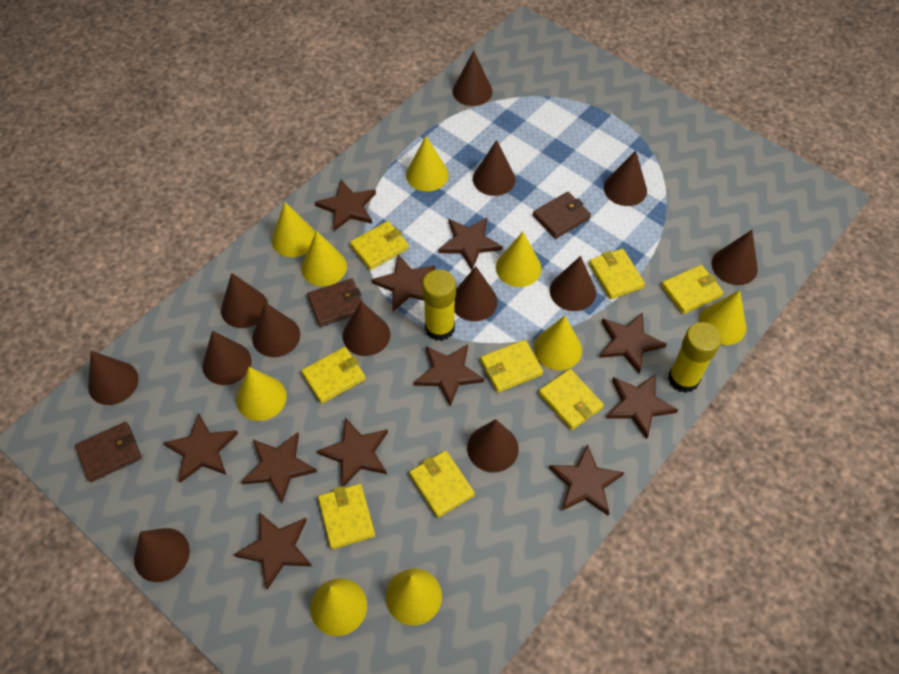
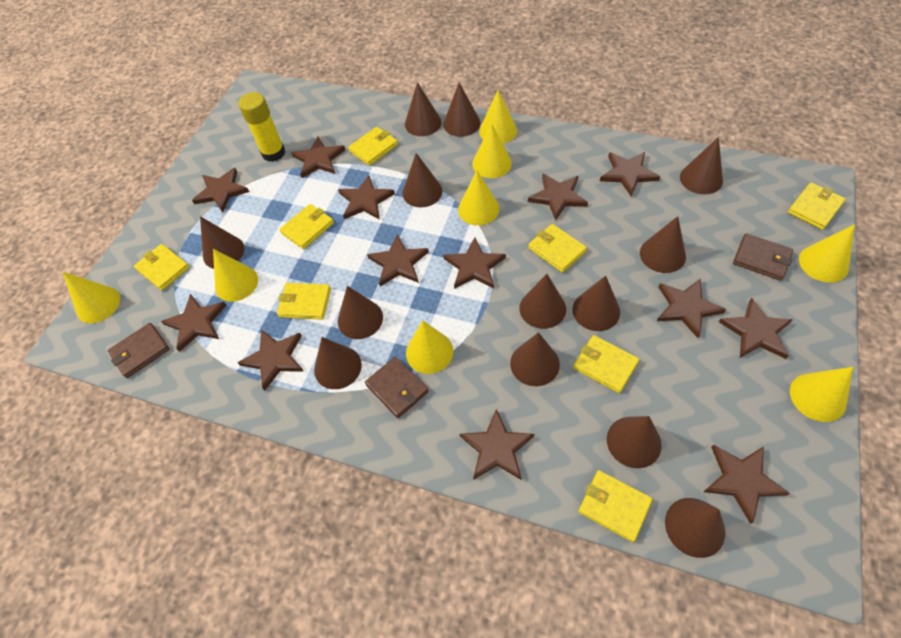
brown star: [163,414,238,483] [234,512,312,590] [241,432,317,503] [315,180,376,231] [317,417,388,486] [371,254,435,311] [414,344,484,407] [438,218,503,270] [549,444,624,515] [599,312,667,374] [606,374,678,439] = 11 -> [161,294,226,352] [192,168,249,212] [237,330,304,391] [291,136,345,178] [338,175,395,220] [367,235,429,286] [443,237,506,289] [460,409,534,480] [528,173,588,220] [600,152,660,196] [657,278,726,338] [704,445,790,524] [719,298,793,359] = 13
yellow cone: [236,367,287,421] [272,202,315,257] [301,231,347,286] [310,578,367,636] [386,569,442,626] [406,136,449,191] [496,232,542,287] [534,316,582,370] [698,290,746,345] = 9 -> [63,272,120,323] [213,249,258,302] [406,320,453,374] [458,171,499,225] [472,123,512,178] [479,90,517,144] [790,367,853,422] [799,224,855,283] = 8
yellow glue stick: [422,269,456,341] [668,322,722,393] = 2 -> [238,92,285,162] = 1

